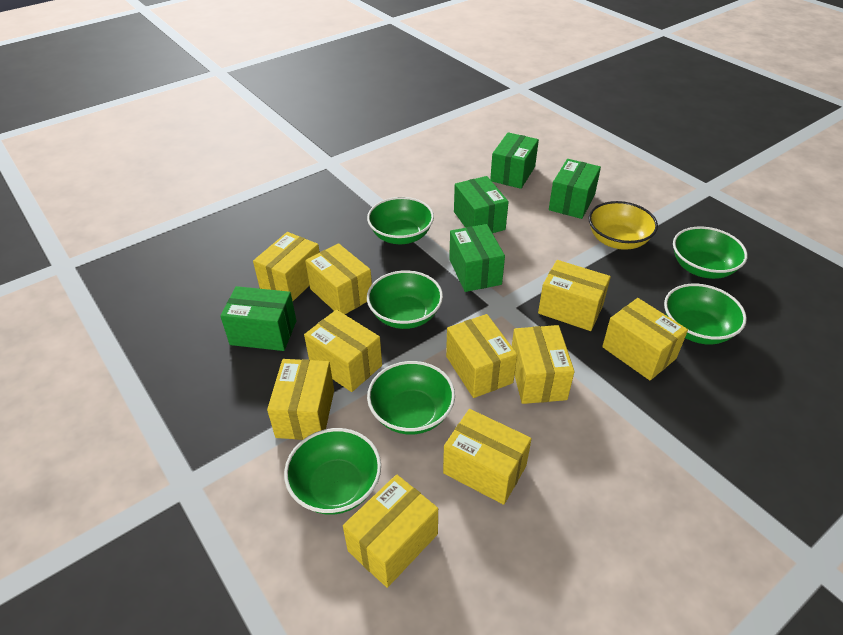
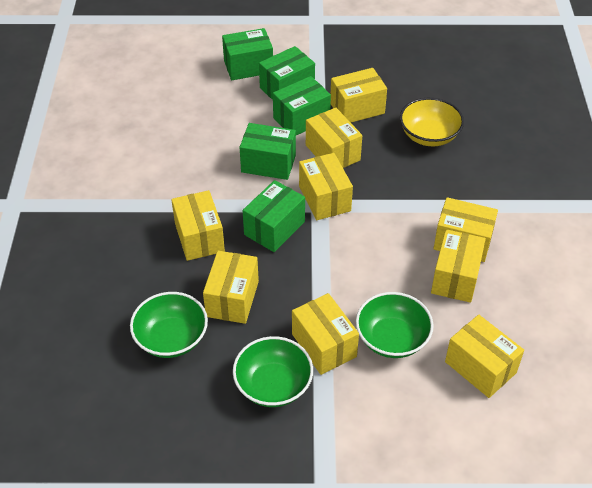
green bowl: [284,428,381,515] [367,197,434,244] [367,270,443,329] [367,361,455,435] [664,284,747,344] [673,226,748,279] = 6 -> [130,292,208,358] [233,336,313,407] [356,292,434,358] = 3
yellow box: [253,232,320,301] [267,359,334,440] [304,310,382,392] [305,243,372,314] [343,475,438,588] [443,409,532,505] [446,314,517,398] [512,325,574,404] [538,260,611,331] [602,298,688,380] = 10 -> [171,190,225,261] [203,251,259,324] [292,293,359,375] [299,153,353,220] [306,108,362,168] [331,68,387,122] [431,229,486,303] [433,197,498,262] [445,315,524,398] = 9

